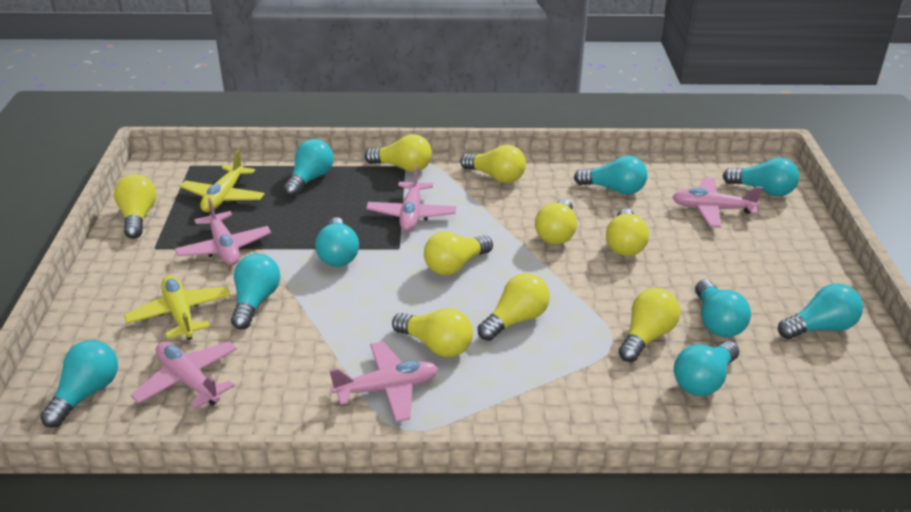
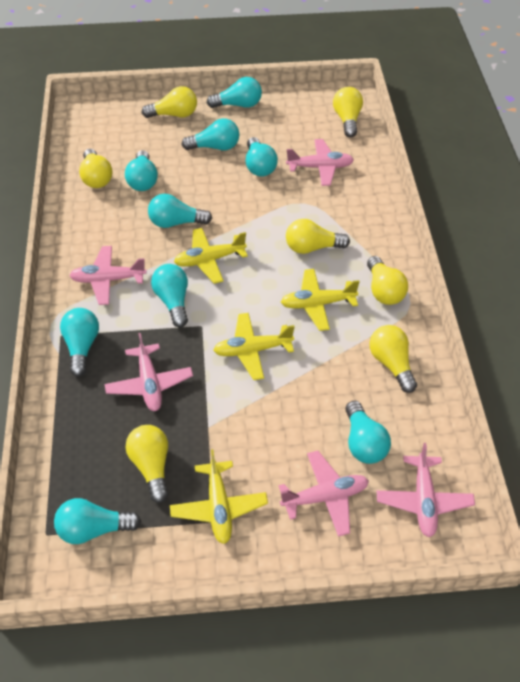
yellow light bulb: [114,174,157,239] [365,134,432,172] [392,308,473,357] [424,231,493,275] [460,145,526,183] [478,273,550,341] [535,199,577,245] [606,208,649,256] [618,288,680,362] = 9 -> [79,149,112,188] [126,425,169,503] [142,86,197,118] [286,219,350,254] [333,87,363,137] [367,256,408,305] [369,325,417,393] = 7
yellow plane: [124,275,231,340] [180,150,265,212] = 2 -> [170,449,268,544] [174,228,248,284] [213,313,294,380] [281,269,360,331] = 4

